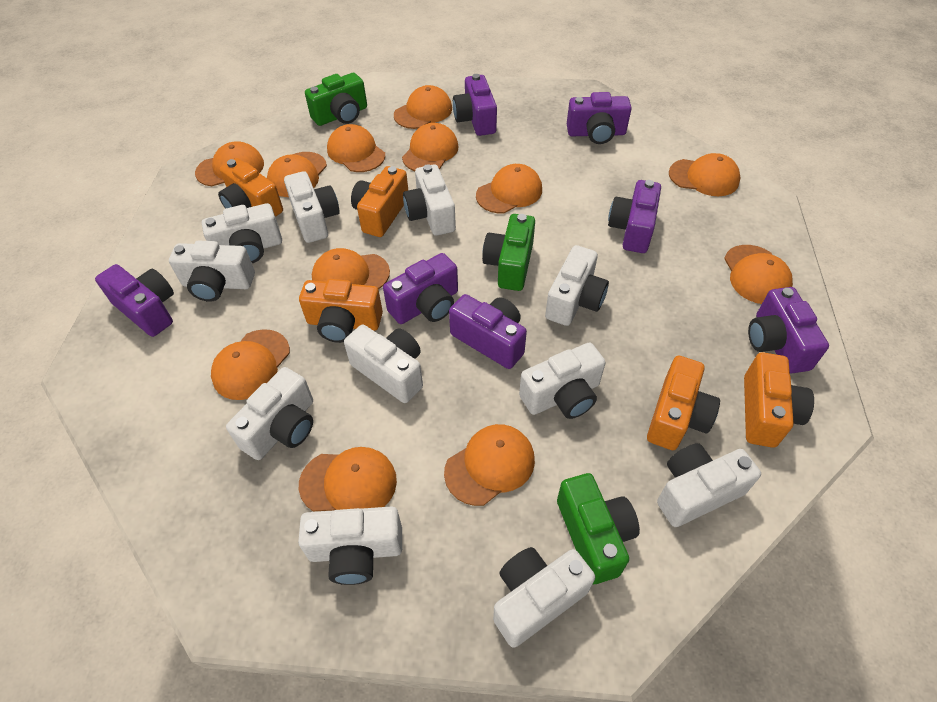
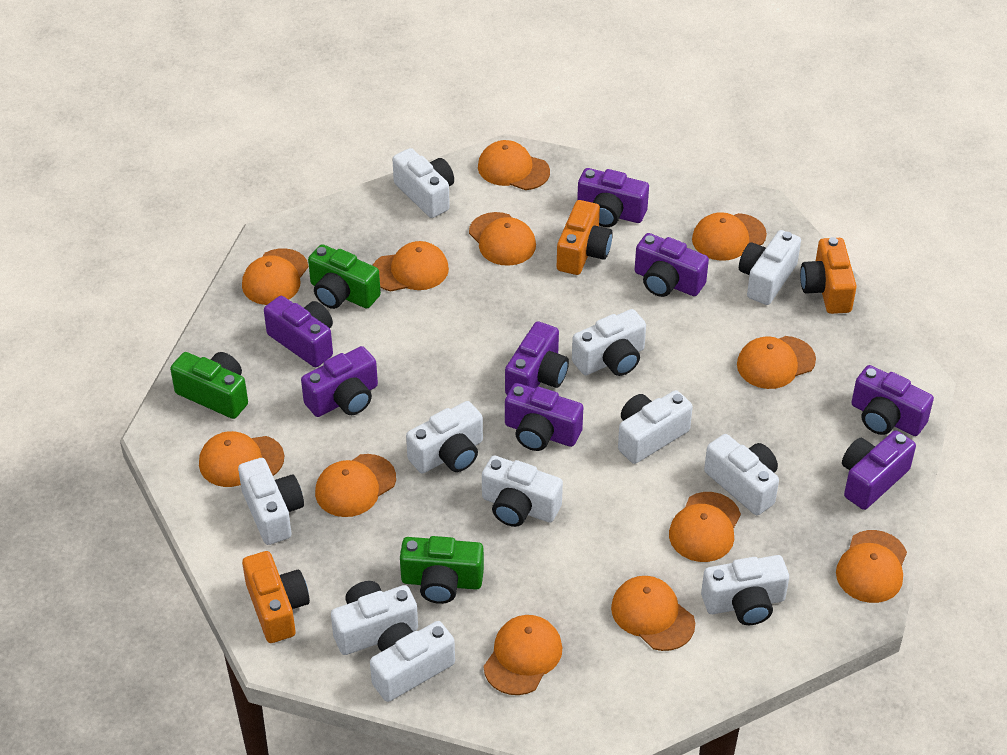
orange camera: [218,158,283,217] [299,279,383,343] [351,166,408,237] [647,356,720,450] [744,352,814,448] = 5 -> [242,551,310,643] [557,200,613,275] [800,237,857,314] = 3
purple camera: [95,264,174,337] [383,253,458,324] [449,294,527,369] [453,74,497,136] [567,92,632,144] [608,180,661,253] [748,287,829,374] = 7 -> [264,296,333,367] [301,346,378,417] [505,321,569,394] [505,383,583,451] [577,168,649,227] [635,233,709,297] [842,430,916,510] [851,365,934,436] = 8

